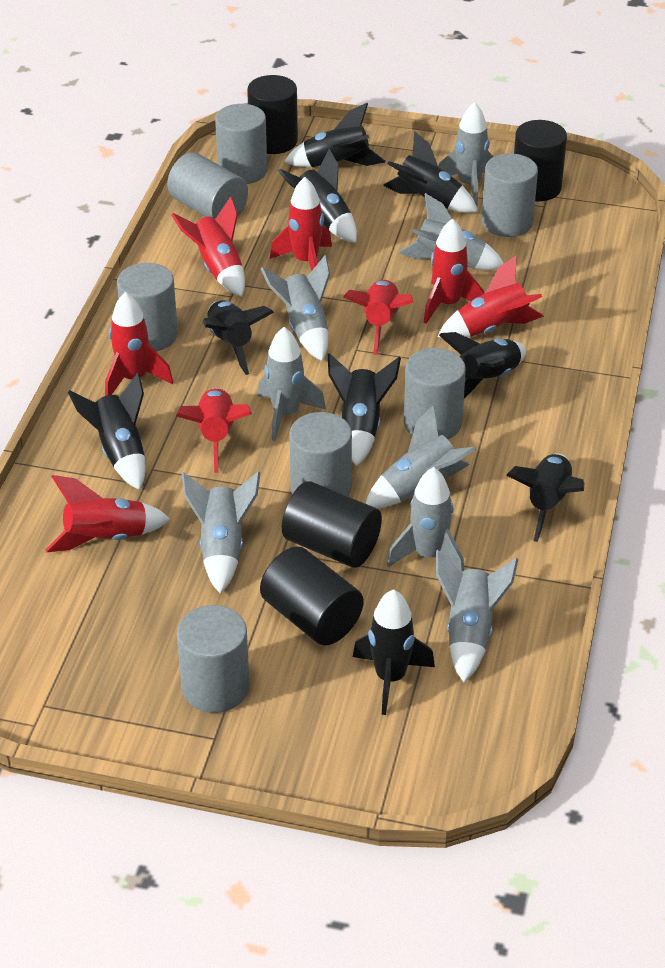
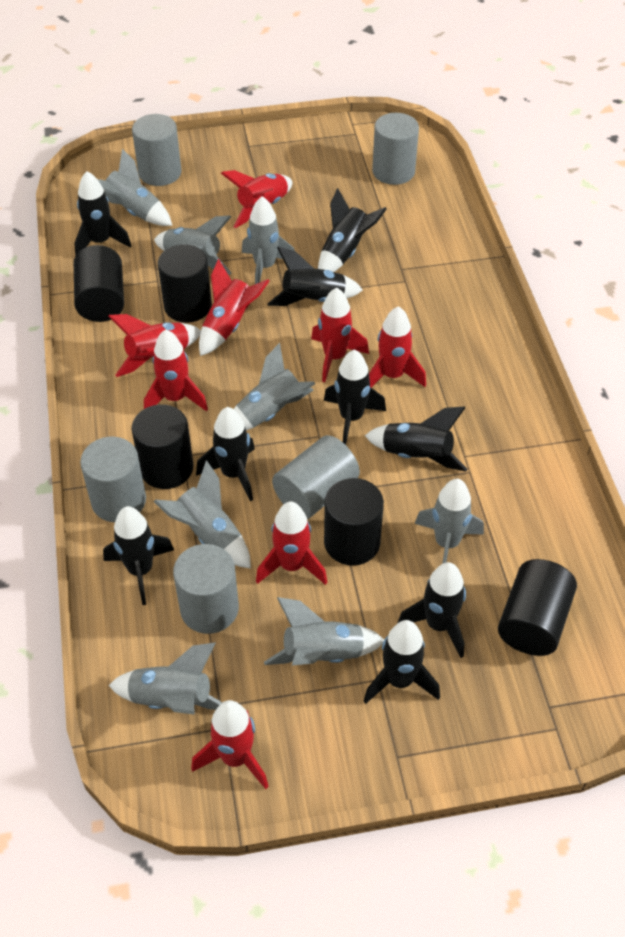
black cylinder: [247,75,298,154] [260,546,363,645] [282,481,382,568] [514,120,567,201] = 4 -> [74,245,124,322] [132,405,193,489] [158,244,212,323] [324,478,384,565] [498,559,577,656] = 5
grey cylinder: [117,263,178,351] [167,153,248,219] [177,605,249,713] [215,104,267,184] [290,412,352,497] [404,348,466,439] [482,153,538,237] = 7 -> [80,437,146,522] [132,114,181,186] [173,544,239,634] [272,435,360,519] [372,113,419,185] = 5

